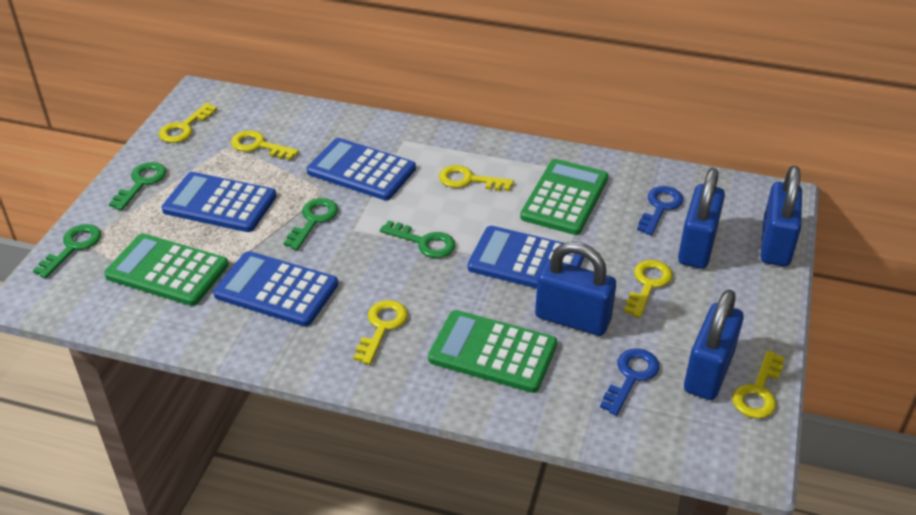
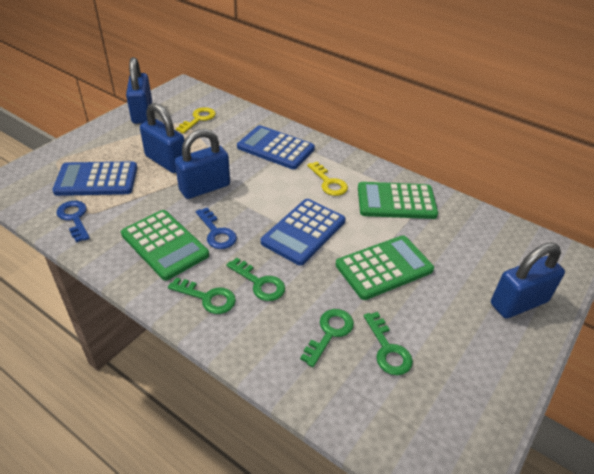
blue calculator: [162,172,277,232] [213,251,338,326] [307,138,416,200] [468,226,584,289] = 4 -> [52,161,137,196] [237,125,315,169] [261,199,346,266] = 3
yellow key: [159,103,217,143] [231,130,299,160] [354,300,408,365] [439,165,514,191] [624,260,673,318] [732,350,785,419] = 6 -> [176,107,216,134] [307,162,348,196] = 2

